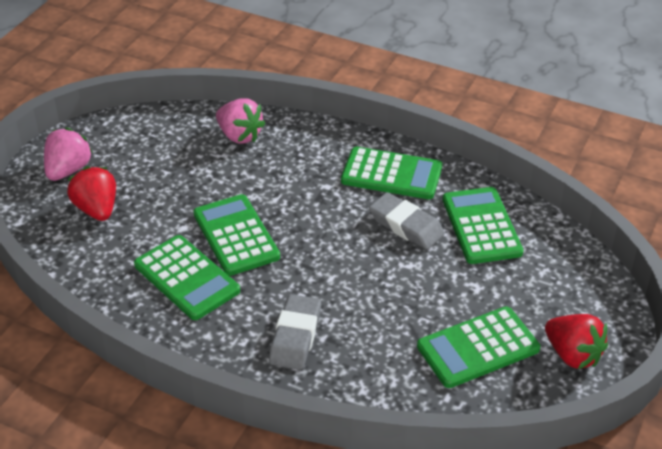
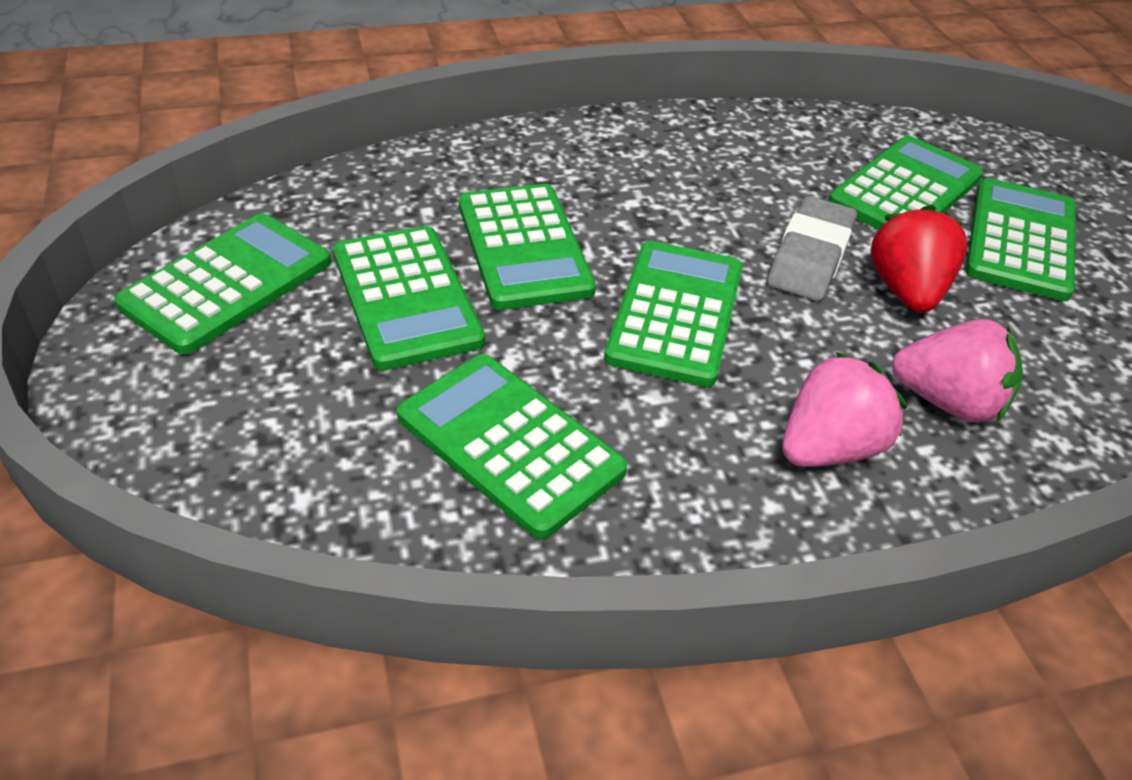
green calculator: [134,235,240,320] [193,194,280,276] [341,147,442,199] [417,306,540,388] [443,187,523,264] = 5 -> [114,213,331,355] [333,226,485,370] [397,354,627,539] [459,184,596,310] [604,241,743,387] [828,136,983,230] [966,178,1076,301] = 7
grey eraser: [269,294,321,370] [369,192,445,250] = 2 -> [767,196,857,301] = 1
red strawberry: [67,166,116,221] [545,314,608,369] = 2 -> [871,205,967,313] = 1

